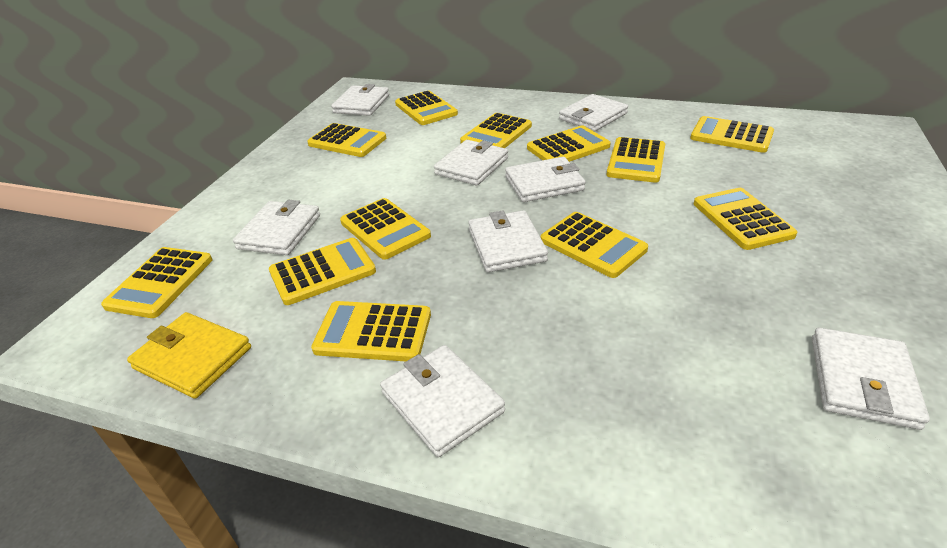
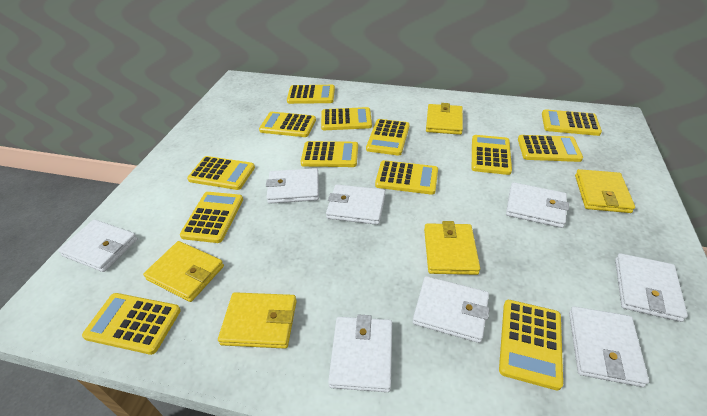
yellow calculator: [101,247,212,318] [269,238,376,305] [307,123,386,157] [311,301,431,361] [340,198,431,260] [395,91,458,125] [460,113,532,148] [527,125,611,162] [541,212,648,278] [607,137,665,183] [690,116,774,153] [694,188,797,250] = 12 -> [82,293,181,355] [180,192,243,243] [187,156,255,190] [259,112,316,137] [287,85,335,104] [301,141,358,167] [321,107,372,130] [366,119,410,156] [375,160,438,195] [472,135,512,175] [499,300,563,390] [518,135,583,162] [542,109,602,136] = 13
yellow wallet: [127,312,251,399] = 1 -> [143,241,224,302] [218,292,297,349] [424,221,480,275] [426,103,463,135] [575,169,635,213] = 5

